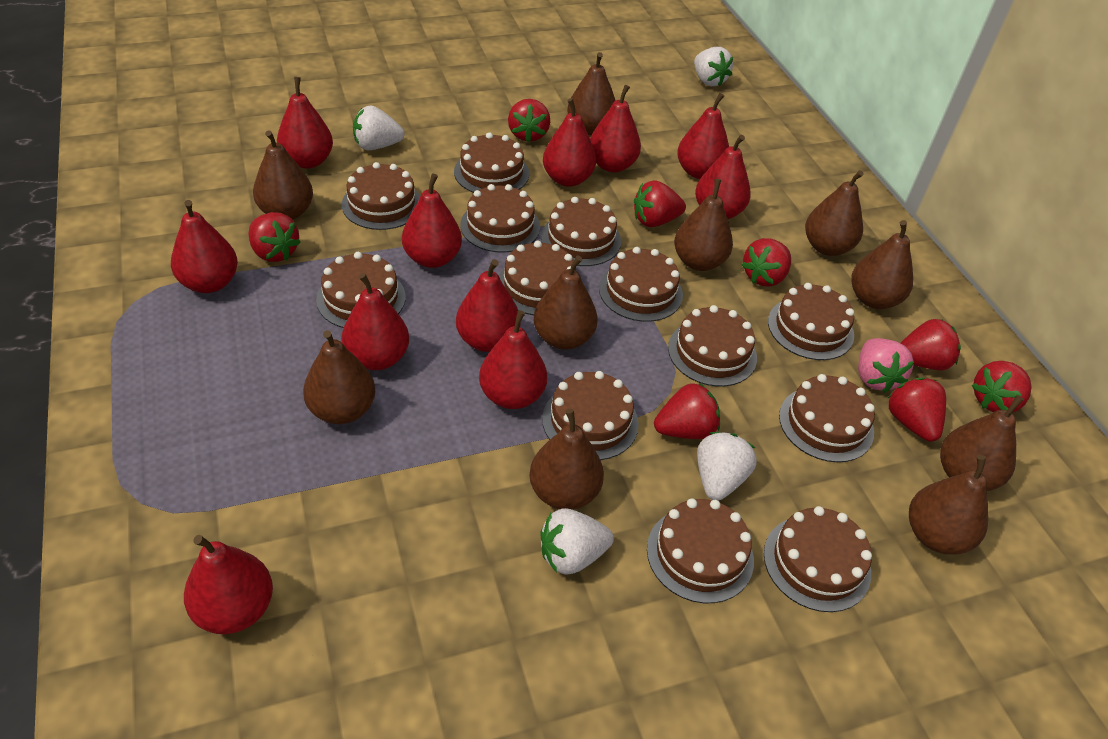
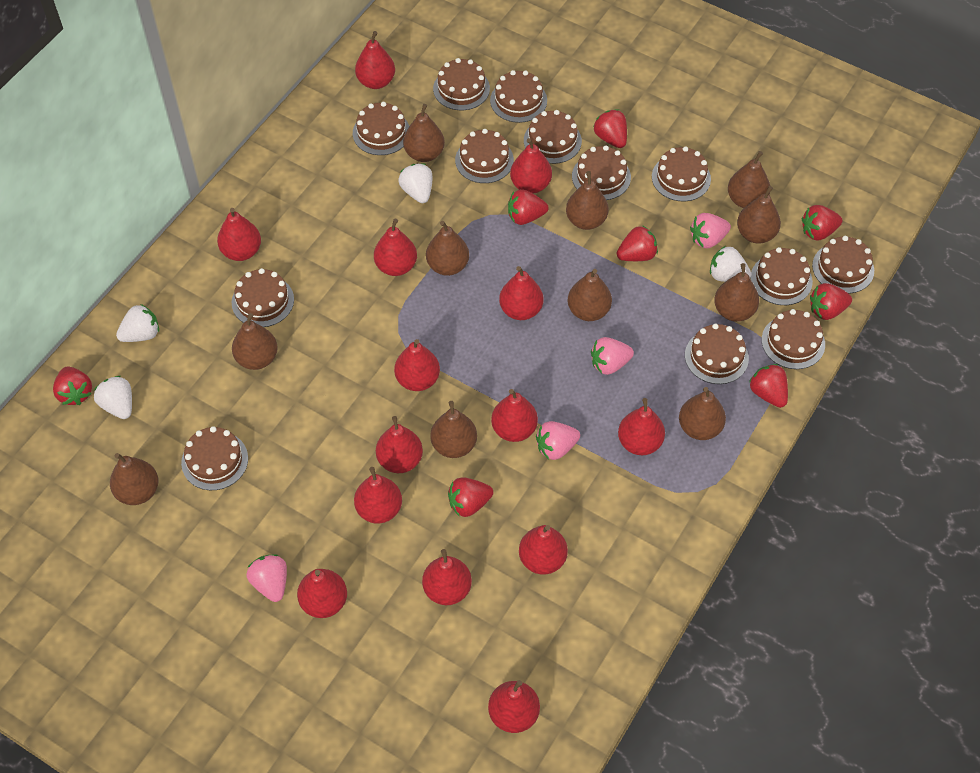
brown pear: [253,130,313,220] [303,330,375,424] [529,409,604,510] [534,256,598,350] [567,52,616,135] [674,179,733,271] [805,170,864,256] [851,220,913,309] [909,455,988,555] [940,395,1024,491] = 10 -> [110,453,159,505] [232,313,278,370] [403,104,445,162] [426,221,469,276] [430,401,477,458] [566,171,609,230] [568,269,612,321] [679,387,726,440] [714,263,759,322] [728,151,770,208] [737,186,781,244] = 11
pink strawberry: [858,338,914,393] = 1 -> [247,554,287,602] [536,421,580,460] [591,337,634,375] [690,213,731,248] = 4
red pear: [171,200,238,293] [184,535,273,634] [277,77,333,169] [341,273,409,370] [402,173,462,268] [456,259,521,352] [479,310,547,409] [543,98,596,187] [590,85,641,172] [677,93,729,179] [695,135,751,219] = 11 -> [217,208,261,261] [297,569,347,618] [354,467,402,524] [355,31,395,89] [374,219,417,276] [376,416,423,473] [394,339,440,391] [422,549,472,605] [488,680,540,733] [491,389,538,442] [499,266,543,320] [510,138,552,194] [519,525,568,575] [618,398,665,455] = 14

